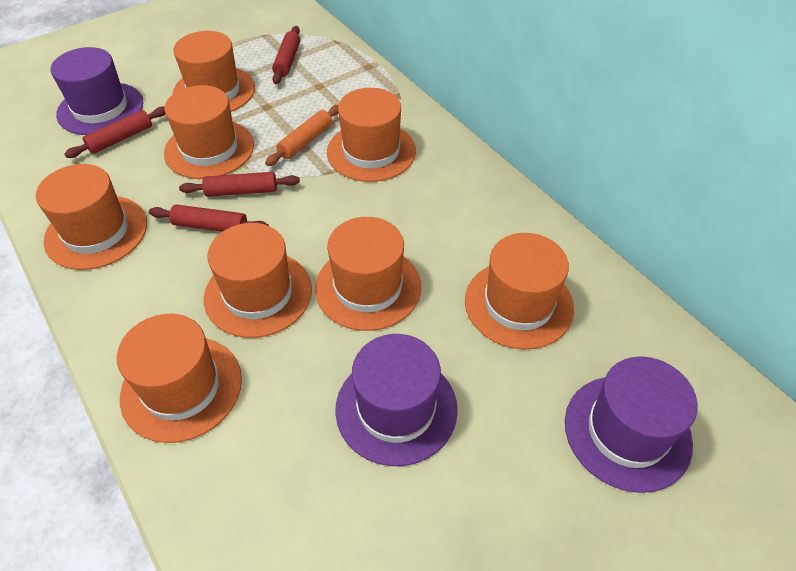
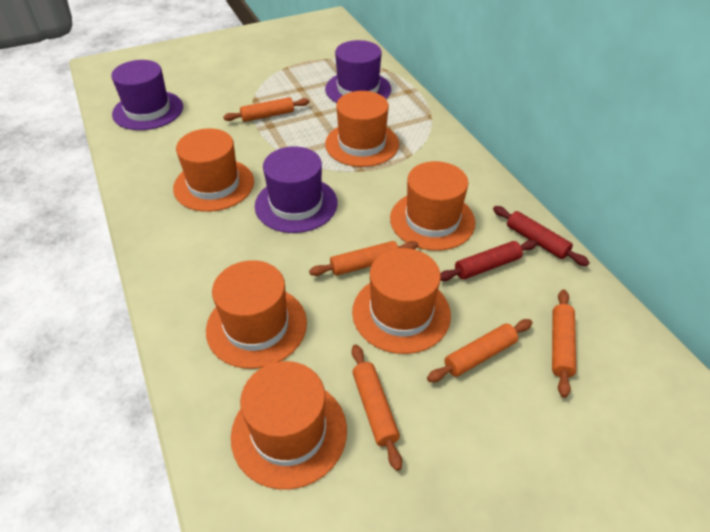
orange hat: [36,164,147,270] [117,314,242,443] [164,85,254,179] [172,31,255,112] [204,223,312,338] [315,217,421,331] [327,88,416,182] [465,233,574,350] = 8 -> [173,128,254,212] [206,260,307,369] [231,361,347,489] [325,91,399,167] [352,248,451,354] [390,161,476,251] = 6
orange rolling pin: [265,105,338,166] = 1 -> [223,97,310,122] [309,241,419,276] [352,345,402,471] [427,319,532,382] [552,289,576,398] = 5
red rolling pin: [64,107,165,158] [149,204,269,232] [179,172,300,197] [272,26,300,84] = 4 -> [440,240,538,281] [493,206,590,266] = 2

